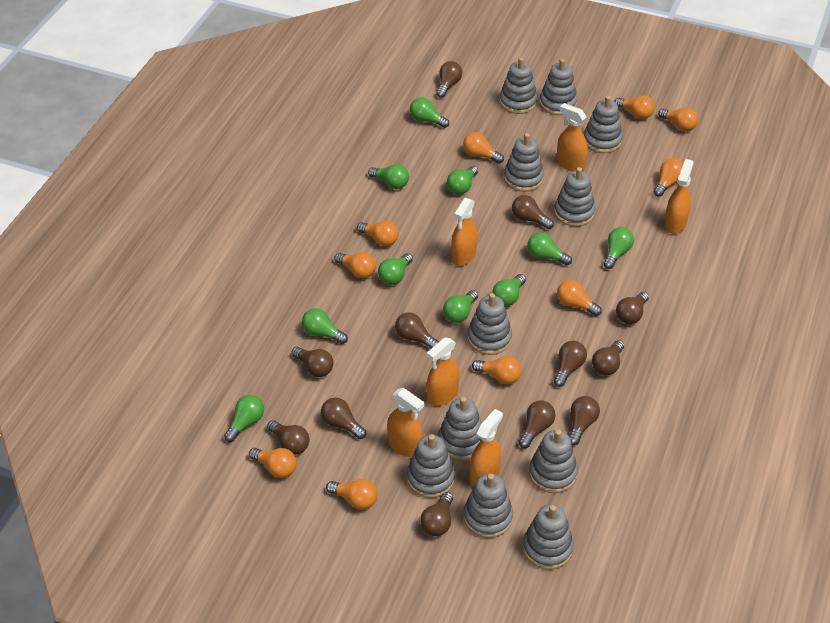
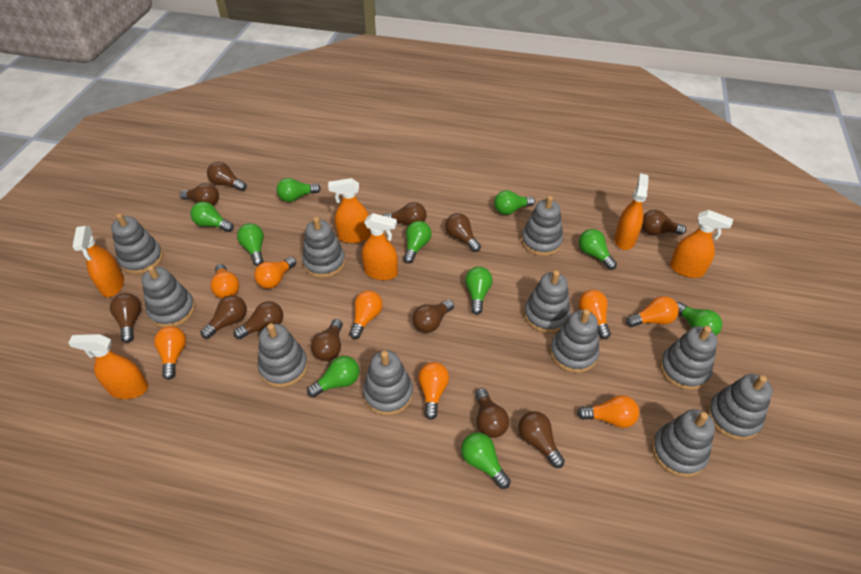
orange light bulb: [249,448,296,478] [326,479,378,510] [334,252,376,278] [357,220,399,246] [463,132,504,164] [472,356,522,384] [557,280,602,316] [614,95,655,119] [654,158,683,197] [658,107,699,131] = 10 -> [154,326,186,380] [211,264,239,299] [254,257,296,289] [349,290,383,339] [418,362,449,420] [577,395,639,428] [579,290,611,339] [626,296,679,327] = 8

